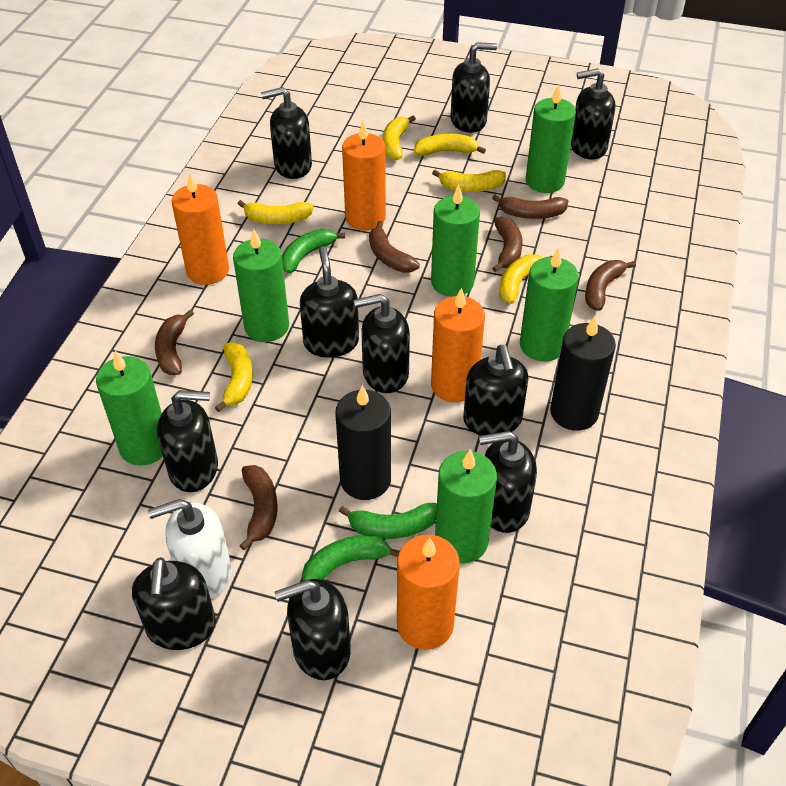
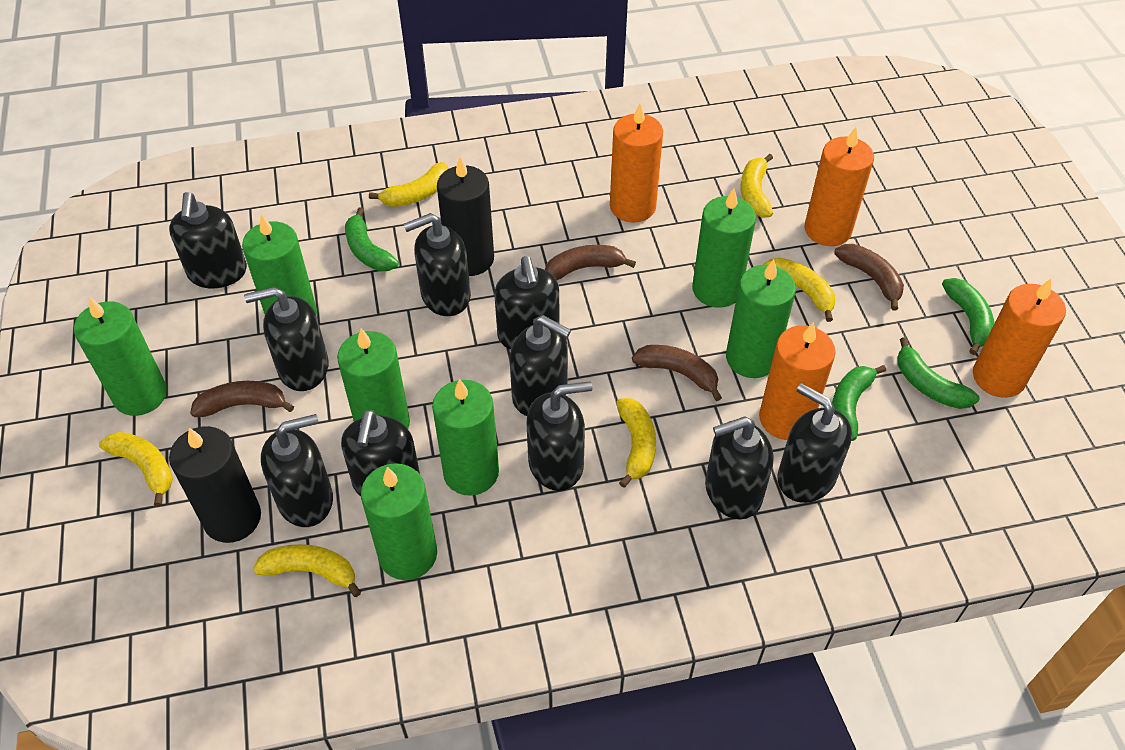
brown banana: [155,309,194,375] [240,465,278,550] [369,221,420,273] [492,195,568,219] [492,216,523,272] [585,260,636,311] = 6 -> [190,381,294,417] [545,245,636,280] [632,345,722,401] [834,244,904,311] = 4
green banana: [282,229,345,273] [302,535,399,581] [339,503,437,539] = 3 -> [345,207,399,271] [832,365,886,441] [897,337,980,409] [942,278,994,355] = 4
green candle: [96,351,163,466] [233,229,289,342] [431,184,480,297] [435,449,497,564] [520,247,579,361] [526,84,576,193] = 6 -> [74,297,167,416] [242,214,317,315] [337,329,410,428] [361,463,437,580] [432,379,499,496] [692,188,756,308] [726,259,796,378] = 7
white soap dispenser: [148,499,232,599] = 1 -> none = 0

